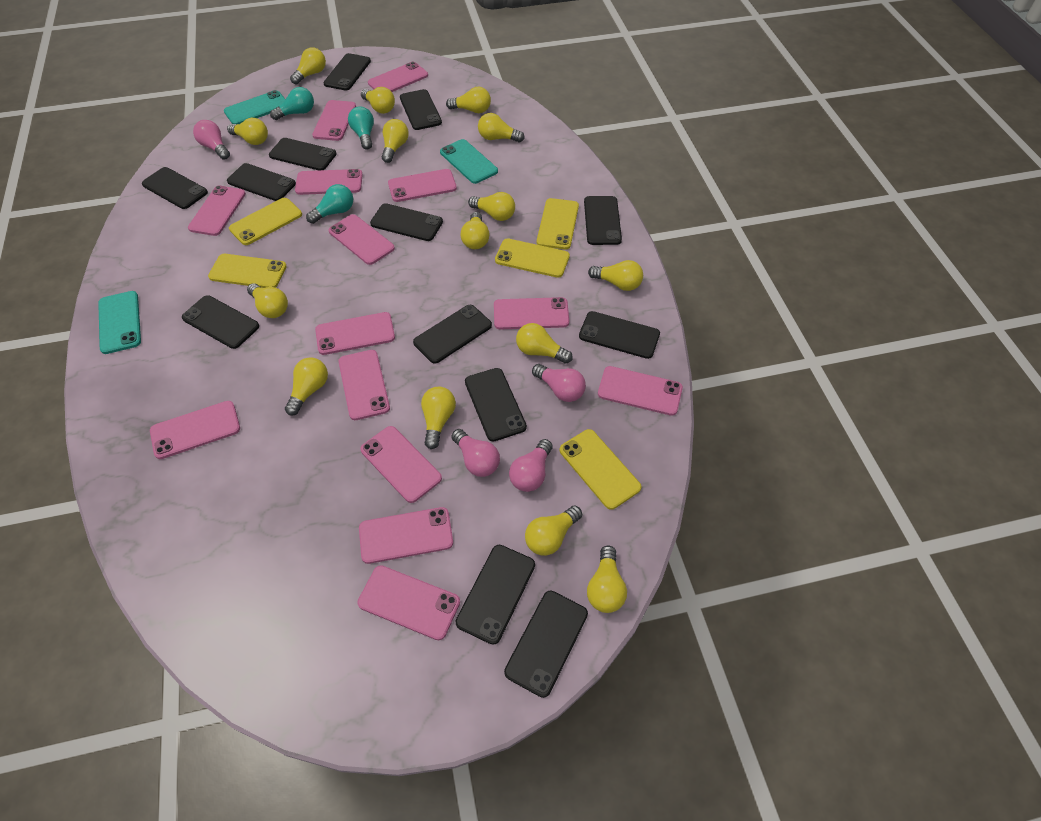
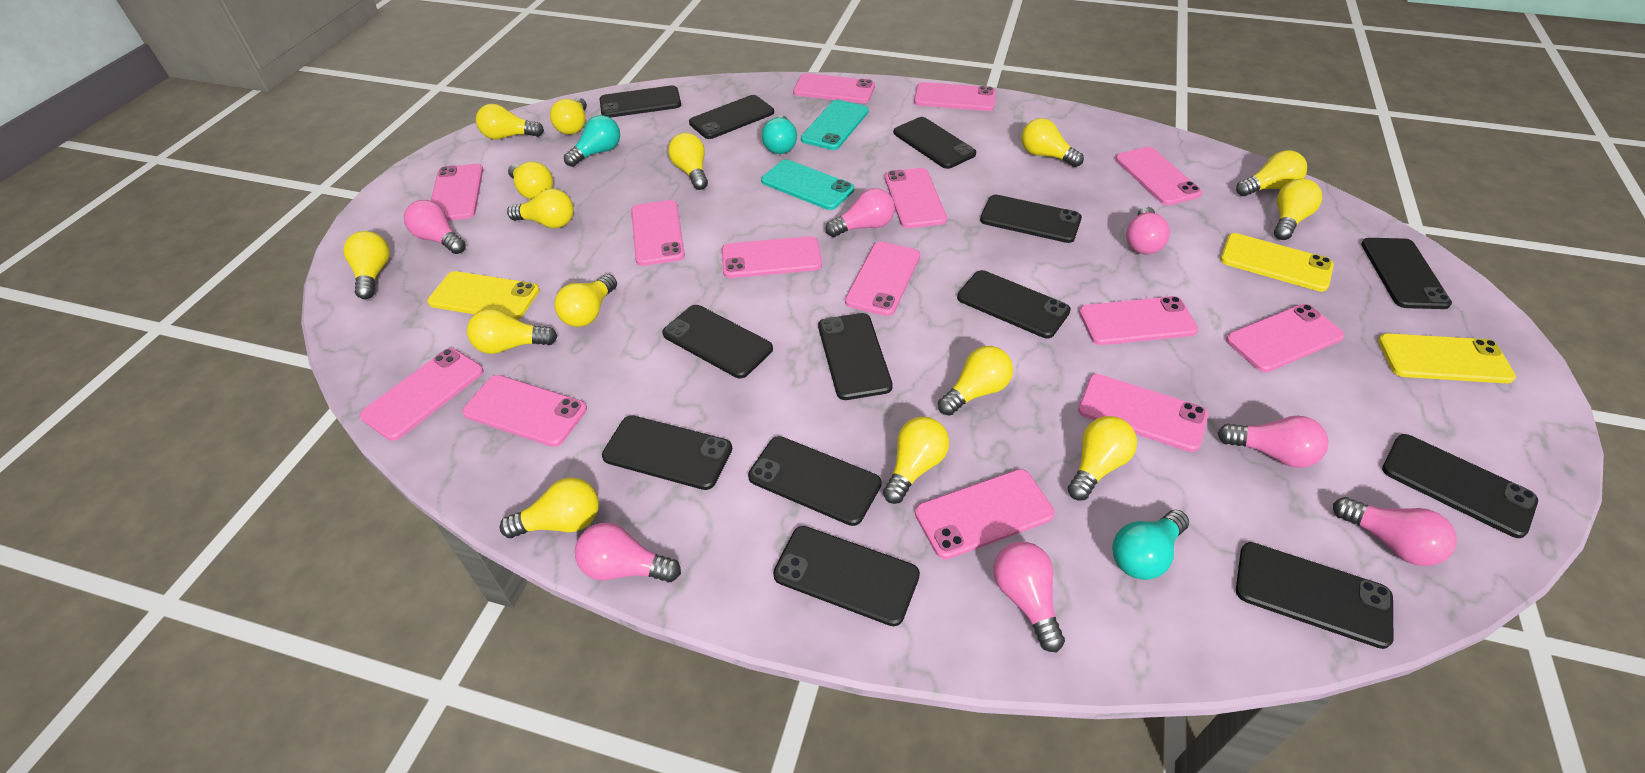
pink light bulb: [193,120,230,160] [451,429,500,477] [509,439,553,492] [532,364,586,402] = 4 -> [404,200,466,254] [575,523,681,582] [826,188,895,237] [993,542,1065,652] [1126,207,1170,254] [1218,416,1328,468] [1333,497,1457,566] = 7
turquoise phone: [98,291,141,354] [224,90,285,124] [440,139,498,184] = 3 -> [761,159,854,210] [801,99,869,150] = 2
yellow phone: [208,254,287,288] [229,198,302,245] [495,238,570,278] [537,198,579,250] [560,429,641,510] = 5 -> [427,271,540,320] [1220,233,1334,292] [1378,333,1516,383] = 3

